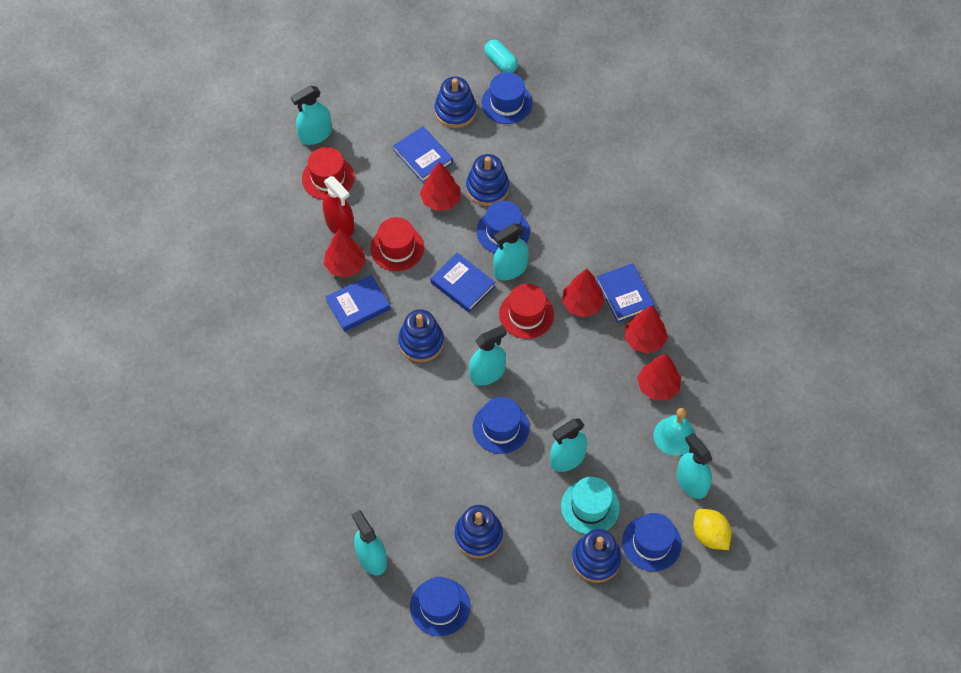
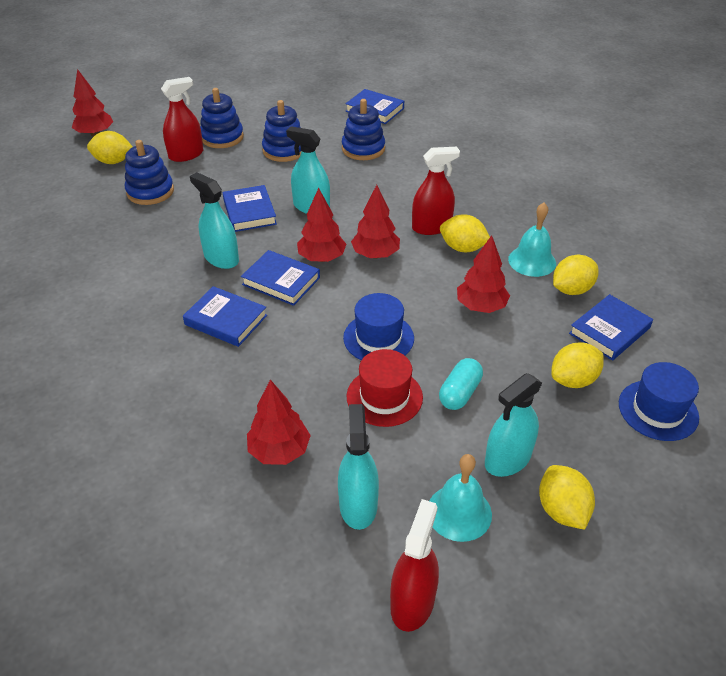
blue book: [325,275,390,332] [393,126,453,183] [431,253,495,312] [596,263,655,323] = 4 -> [183,286,267,347] [223,185,277,232] [241,250,320,306] [345,89,404,124] [569,294,653,361] = 5
blue hat: [410,577,470,636] [473,397,530,454] [477,201,530,253] [481,72,533,124] [622,513,682,572] = 5 -> [343,293,414,360] [619,362,699,441] = 2
blue stacking toy: [398,309,444,362] [434,77,477,128] [454,505,503,558] [466,154,509,206] [572,529,621,583] = 5 -> [125,140,174,205] [200,88,244,148] [262,100,301,162] [342,99,385,160] = 4
red hat: [302,147,354,200] [370,217,424,271] [499,284,554,339] = 3 -> [346,349,423,427] = 1
red spray bottle: [323,176,354,236] = 1 -> [161,77,203,162] [390,499,439,632] [412,147,460,235] = 3
turquoise bell: [654,408,696,456] = 1 -> [429,454,492,542] [508,203,556,277] = 2
turquoise hat: [561,477,620,534] = 1 -> none = 0
turquoise spray bottle: [291,86,332,145] [351,510,387,575] [469,325,507,386] [493,224,529,280] [550,418,588,472] [676,433,712,499] = 6 -> [190,172,239,269] [286,126,330,214] [338,404,379,530] [485,373,542,477] = 4
yellow lemon: [693,509,731,550] = 1 -> [87,131,133,164] [440,214,490,252] [539,465,595,530] [551,343,604,388] [553,255,598,295] = 5

